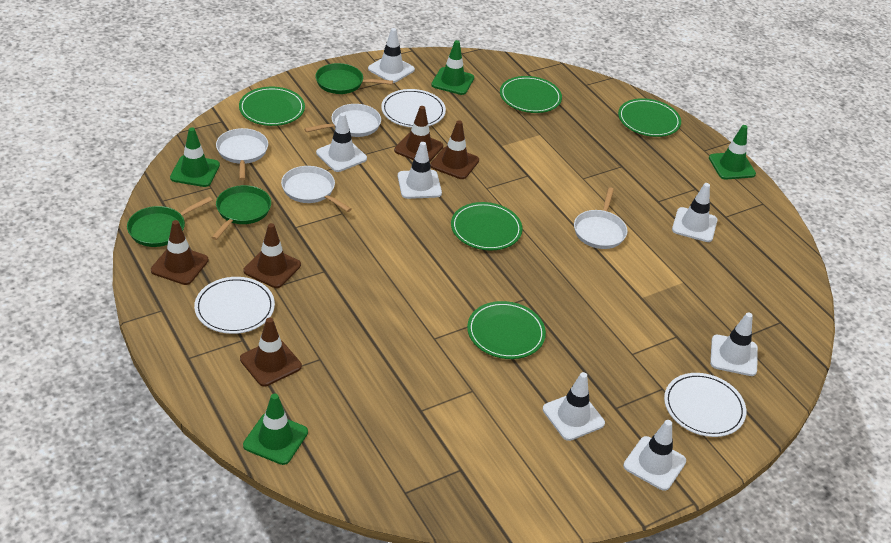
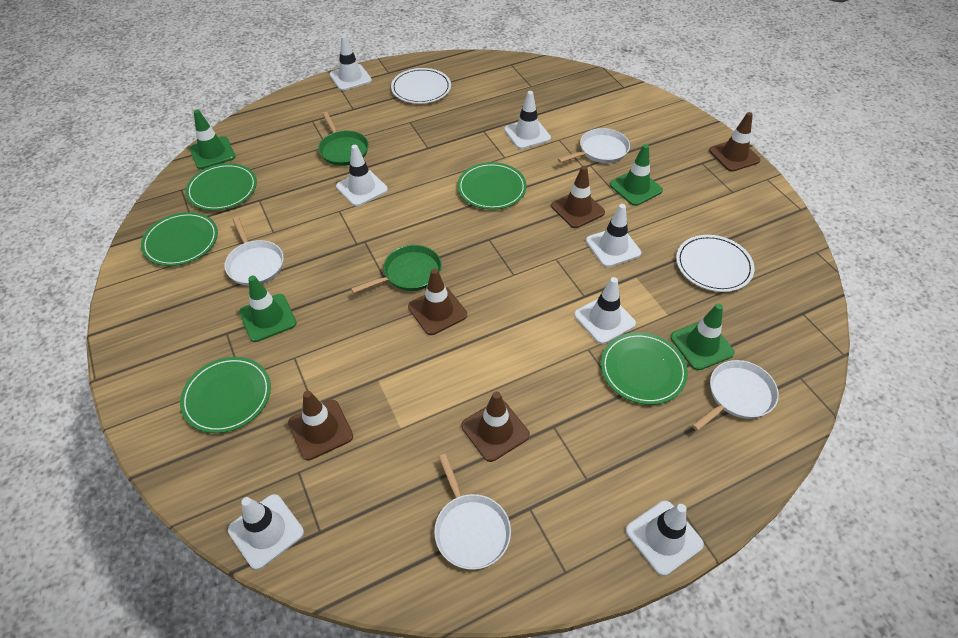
green pan: [127,197,212,247] [211,185,271,240] [315,63,393,94] = 3 -> [318,112,369,166] [351,245,442,293] = 2
white plate: [194,277,275,334] [381,89,446,128] [664,373,746,437] = 3 -> [391,68,451,104] [676,235,754,292] = 2

